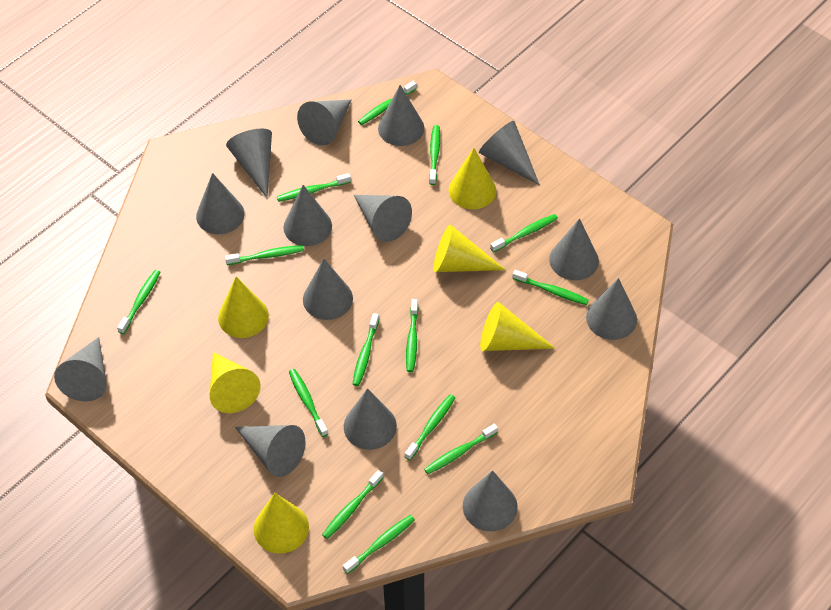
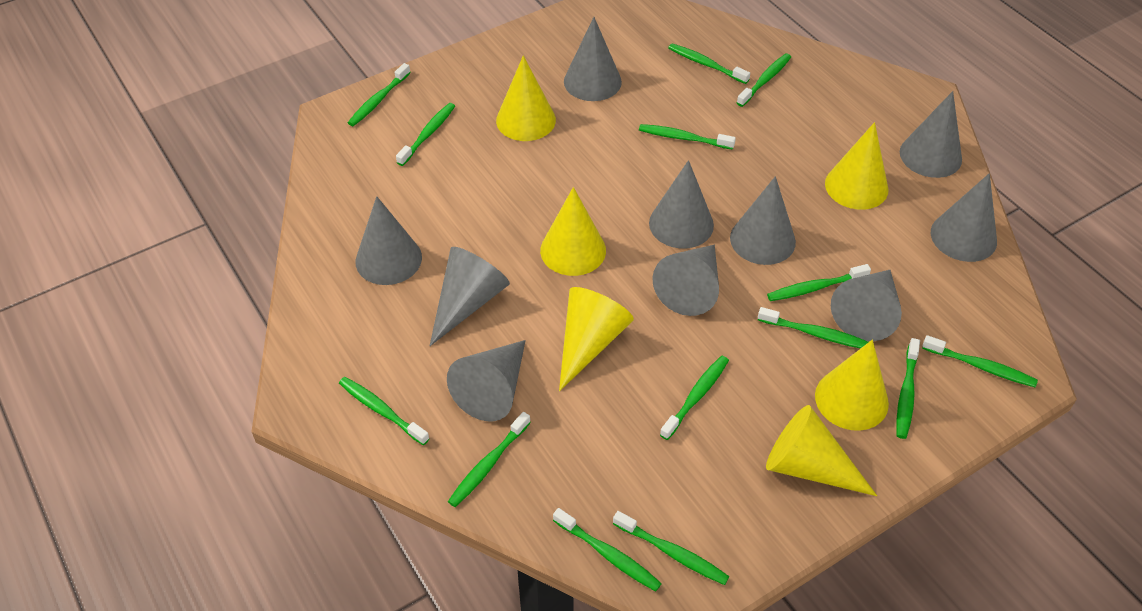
grey cone: [54,337,107,401] [196,173,245,234] [226,128,272,198] [235,425,305,477] [283,185,332,246] [297,100,352,145] [303,259,353,320] [344,388,397,450] [354,195,412,242] [378,85,424,146] [463,470,518,531] [479,121,540,185] [549,218,599,280] [586,278,637,340] = 14 -> [356,196,422,285] [430,247,510,346] [447,340,526,421] [564,17,622,101] [649,160,714,249] [653,245,719,316] [730,176,796,265] [831,270,902,341] [900,91,962,178] [931,173,997,262] = 10

